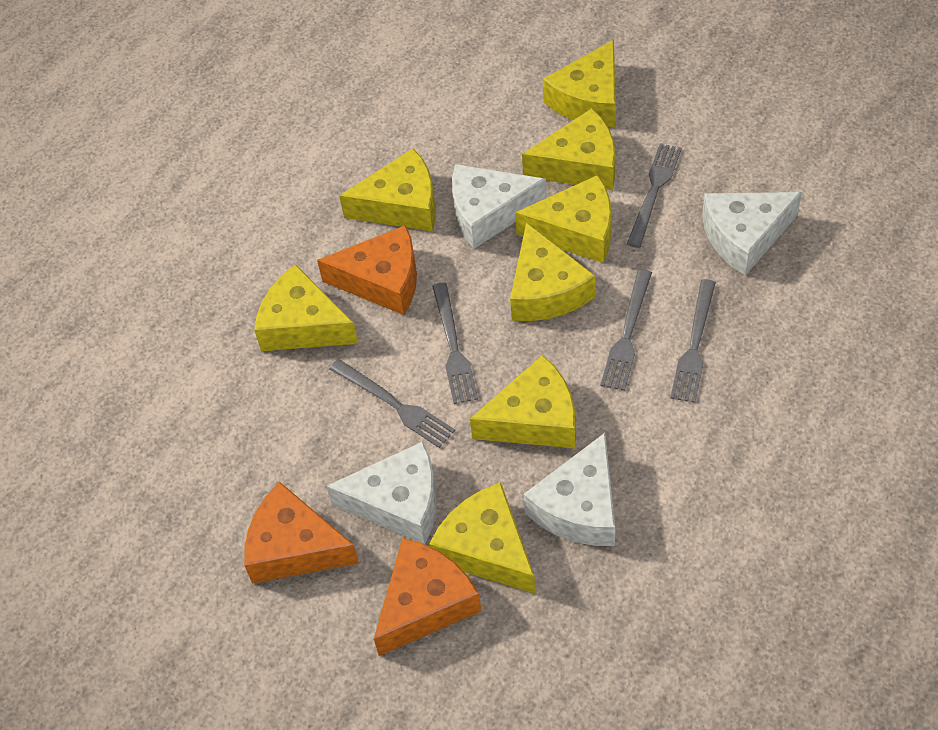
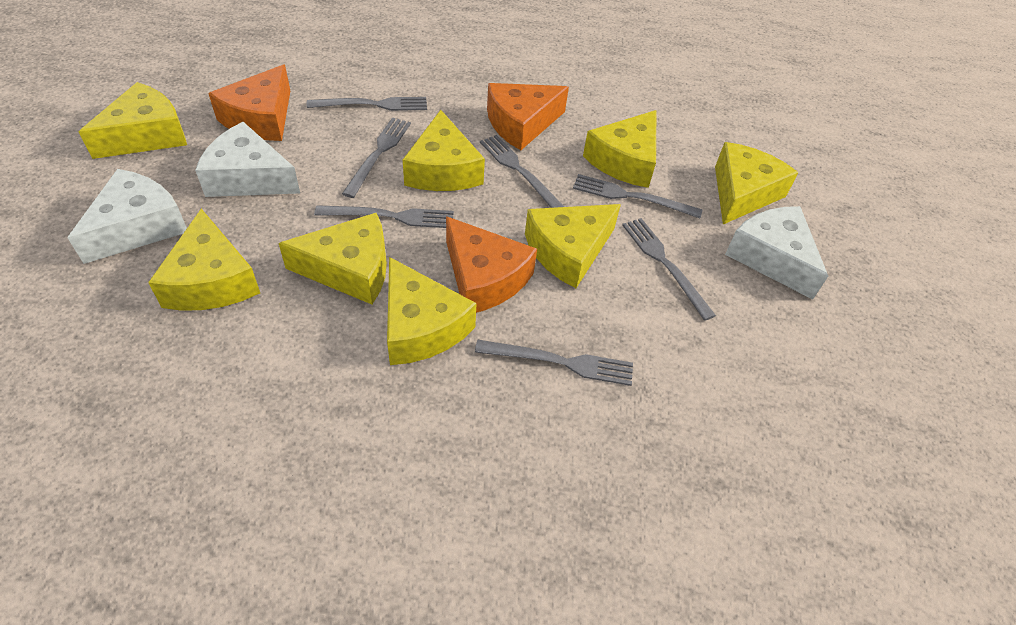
grey fork: [330,359,455,448] [432,283,478,404] [600,269,652,391] [627,143,682,248] [670,279,716,403] = 5 -> [306,97,427,111] [314,205,454,228] [342,117,411,198] [475,340,633,386] [480,135,564,208] [573,174,702,218] [622,218,716,321] = 7
white cheese: [326,442,437,544] [452,164,547,249] [523,433,615,546] [702,192,802,276] = 4 -> [67,169,187,264] [195,122,300,197] [725,206,828,300] = 3

